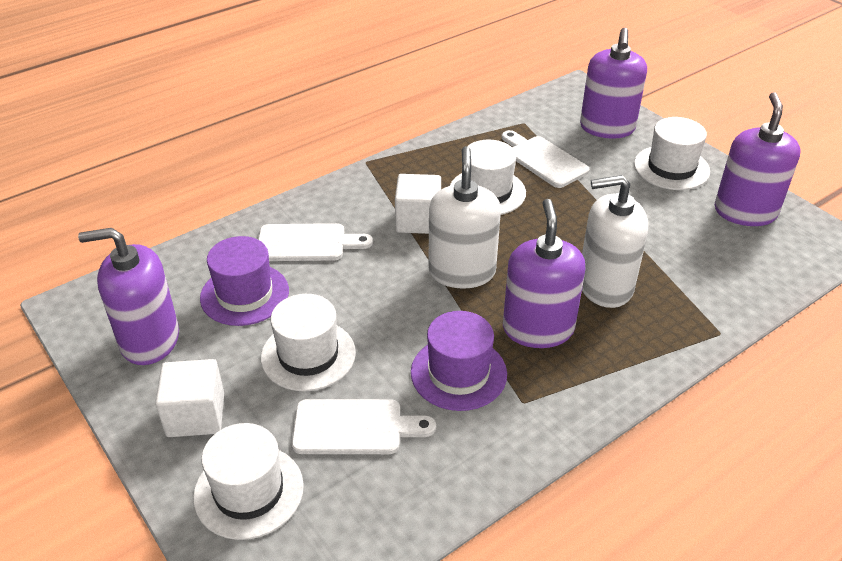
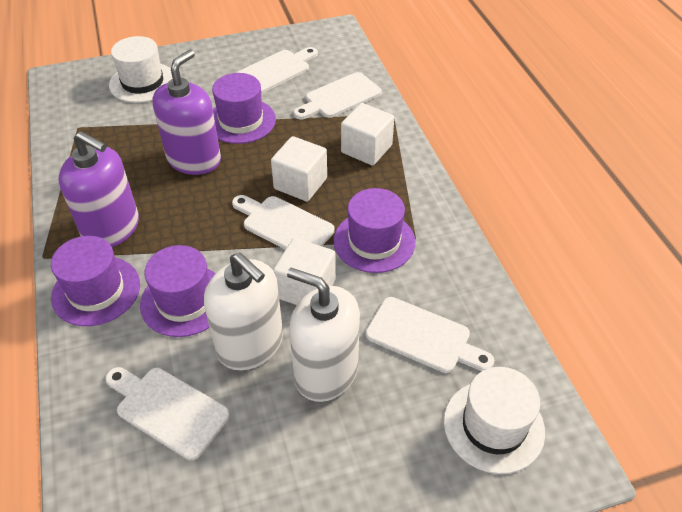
purple hat: [200,236,289,326] [411,311,507,411] = 2 -> [51,236,140,326] [140,245,216,337] [212,73,276,144] [334,188,415,273] = 4
purple soap dispenser: [78,228,179,365] [503,199,585,348] [580,28,647,139] [715,92,800,226] = 4 -> [58,131,139,247] [153,50,221,175] = 2
white cube: [155,359,224,437] [395,174,441,234] = 2 -> [271,136,327,202] [273,238,336,305] [341,103,394,166] = 3
white cutting board: [258,223,373,261] [292,399,436,454] [502,130,589,188] = 3 -> [105,367,230,460] [232,195,335,250] [237,47,318,94] [293,72,382,119] [366,297,494,373] = 5
white hat: [193,423,304,540] [261,294,356,391] [450,140,526,215] [634,117,710,190] = 4 -> [109,36,173,103] [444,367,545,474] = 2

